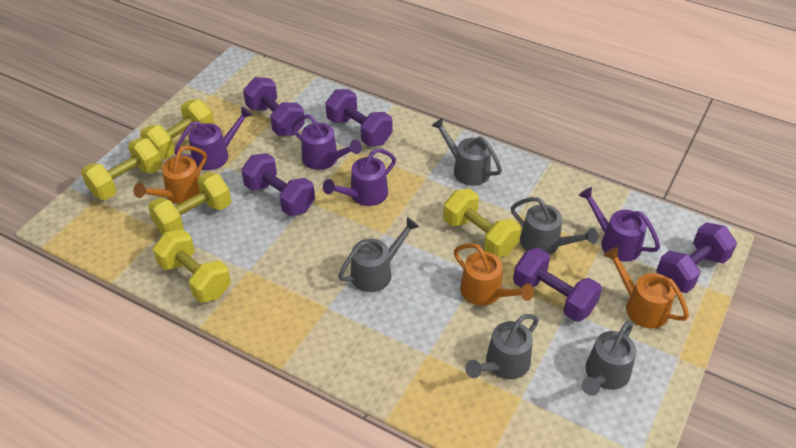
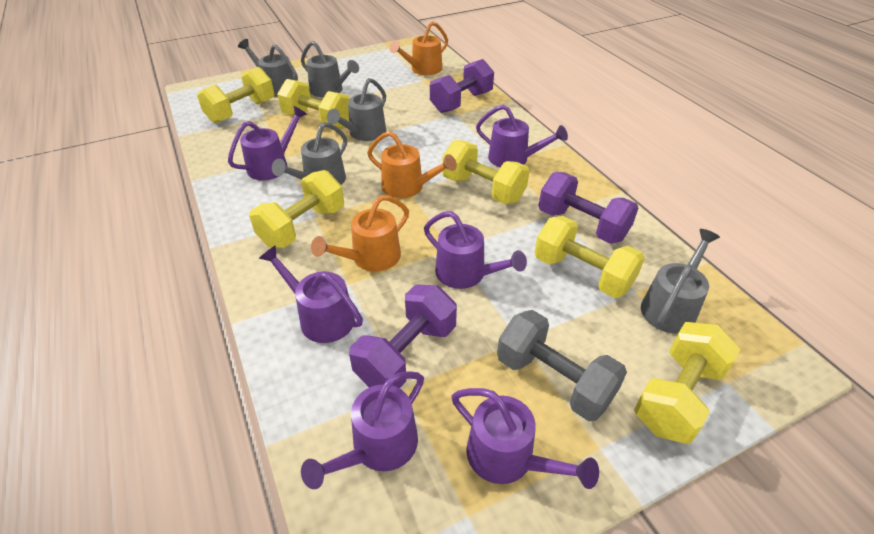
grey dumbbell: none = 0 -> [497,310,627,421] = 1
purple dumbbell: [241,153,315,216] [243,77,305,136] [325,89,392,147] [513,247,602,322] [656,222,737,293] = 5 -> [349,284,457,388] [430,59,494,113] [538,172,638,244] = 3
purple watering can: [174,107,253,170] [291,114,362,170] [323,149,396,206] [579,187,660,262] = 4 -> [228,106,307,180] [259,245,363,343] [301,371,424,489] [424,211,527,289] [451,388,599,489] [476,105,568,167] = 6
yellow dumbbell: [81,138,163,200] [140,99,214,159] [148,172,231,234] [153,229,231,303] [443,189,521,258] = 5 -> [197,67,275,123] [249,170,344,248] [277,79,350,129] [442,140,529,204] [534,216,645,298] [634,322,740,444] = 6

